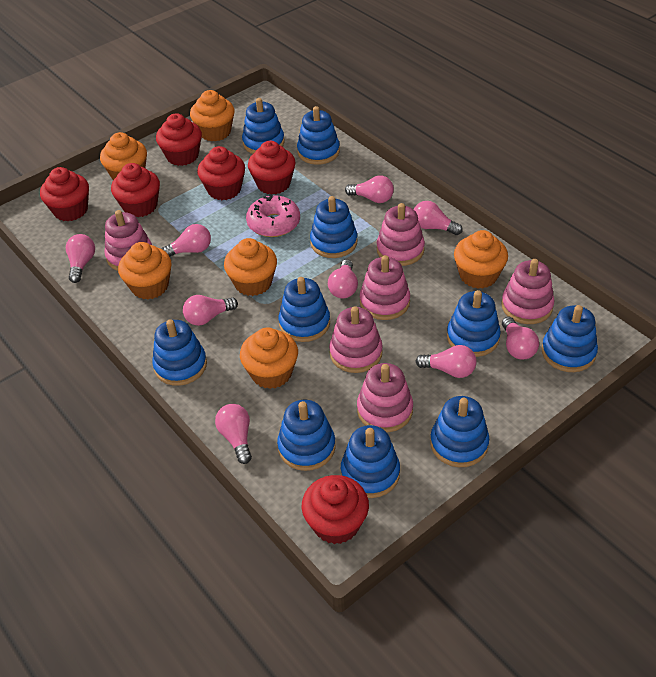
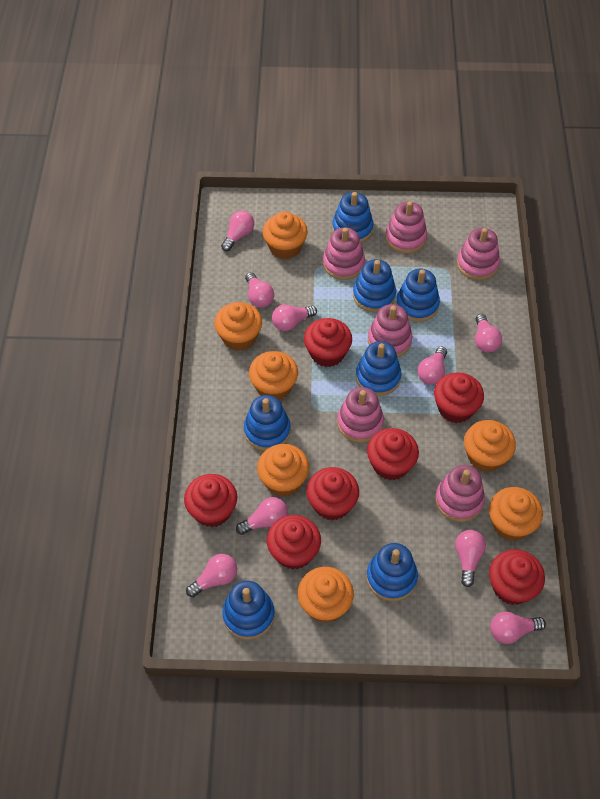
blue stacking toy: [152,319,207,386] [242,98,284,154] [277,400,336,471] [279,277,330,342] [297,106,340,165] [310,196,357,258] [341,425,400,498] [430,396,489,467] [447,290,501,357] [542,305,598,372] = 10 -> [222,581,275,640] [244,395,291,451] [332,192,374,243] [353,259,396,312] [356,341,401,396] [366,543,418,601] [396,269,440,322] = 7
orange cupcake: [100,132,147,180] [118,242,172,300] [190,90,235,141] [224,238,277,296] [240,328,298,389] [454,230,508,289] = 6 -> [214,302,262,351] [249,351,298,400] [257,444,309,497] [263,212,308,259] [298,567,354,623] [464,420,516,472] [489,487,543,541] = 7
pink donut: [246,194,300,237] = 1 -> none = 0
red cupcake: [40,167,89,222] [111,163,160,217] [156,113,202,166] [197,146,245,200] [248,141,296,195] [302,475,369,544] = 6 -> [184,474,237,527] [267,515,321,570] [304,318,352,367] [306,467,359,521] [367,428,419,480] [434,372,484,423] [489,549,545,605] = 7

